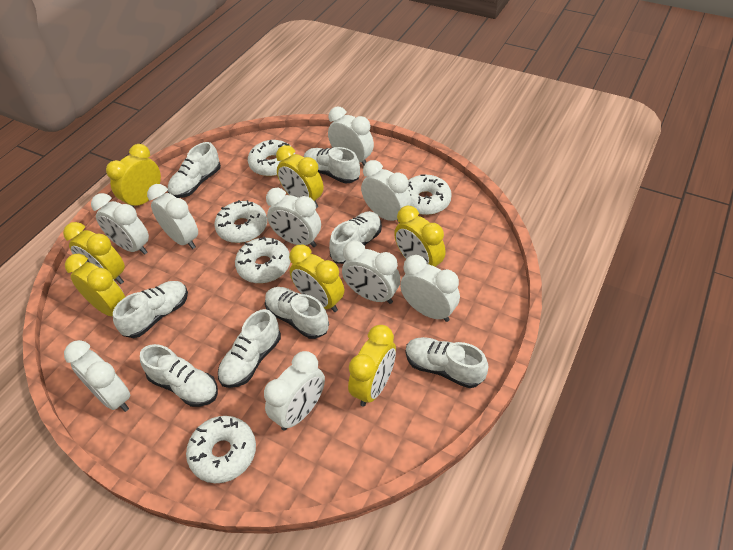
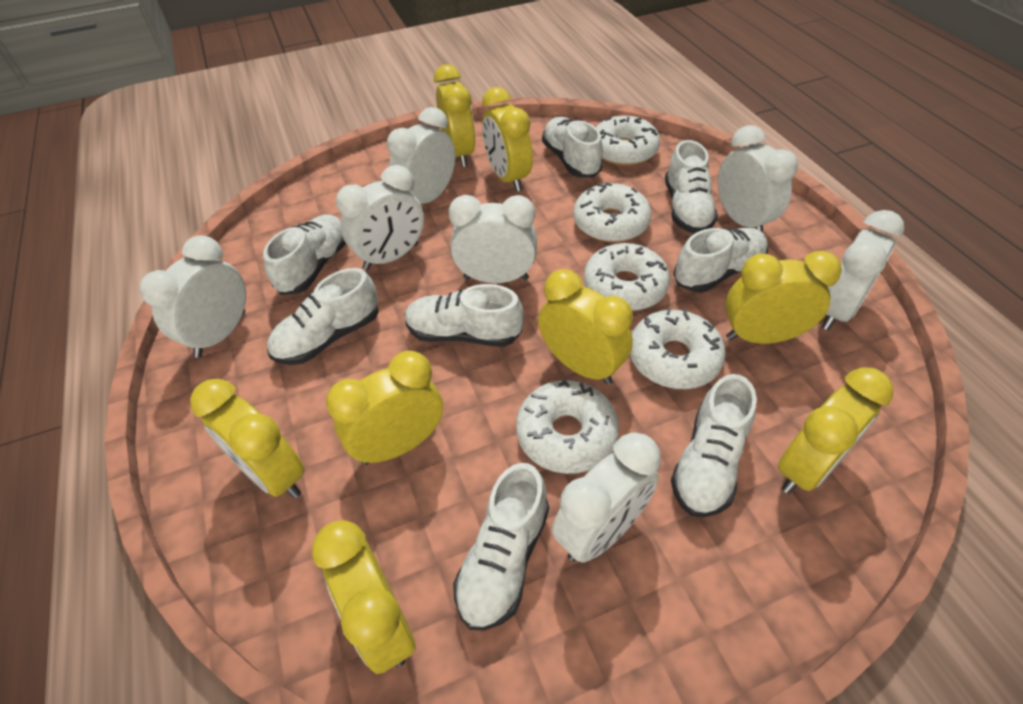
white clock: [64,340,130,412] [91,193,149,255] [147,184,198,249] [264,351,325,431] [266,188,321,247] [328,107,374,166] [342,241,400,304] [361,160,411,221] [400,255,460,322] = 9 -> [139,235,246,357] [336,165,424,270] [387,107,455,204] [449,195,537,283] [552,432,661,563] [718,125,798,233] [822,210,905,330] = 7
yellow clock: [63,222,125,284] [65,254,125,316] [106,144,161,207] [276,145,324,208] [289,244,344,312] [348,325,396,407] [394,206,446,267] = 7 -> [190,379,305,498] [312,520,416,674] [326,351,443,465] [434,65,476,167] [482,87,533,192] [538,269,633,385] [725,251,842,344] [778,367,893,494] = 8

